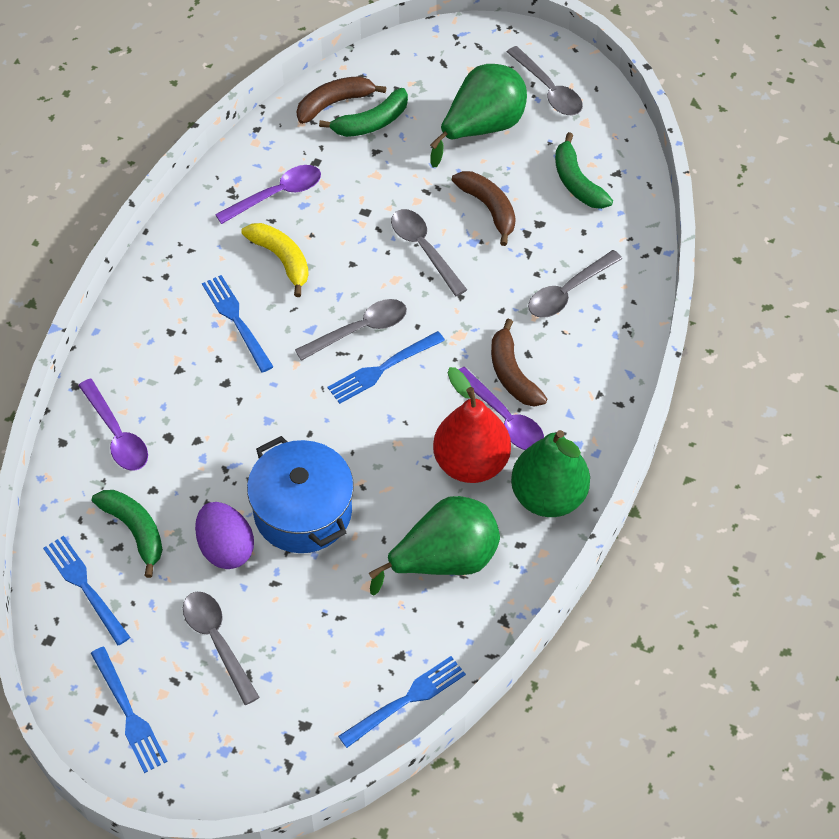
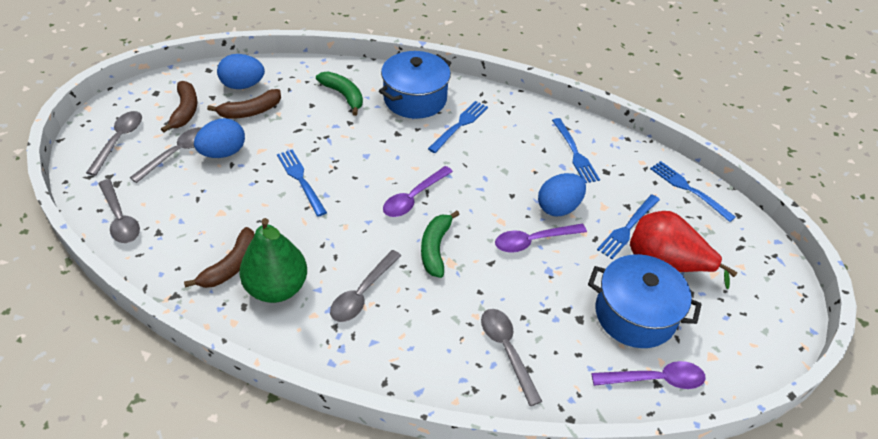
blue egg: none = 0 -> [194,118,245,158] [217,54,265,89] [538,173,586,216] = 3
blue pot: [247,436,354,553] = 1 -> [379,51,451,119] [588,254,702,348] = 2
green banana: [92,490,163,578] [319,88,408,137] [555,132,613,209] = 3 -> [316,72,363,116] [421,211,460,278] = 2
green pear: [369,496,500,595] [430,64,527,168] [511,430,590,517] = 3 -> [239,218,307,303] = 1
purple egg: [195,502,254,569] = 1 -> none = 0
yellow banana: [241,223,309,297] = 1 -> none = 0

